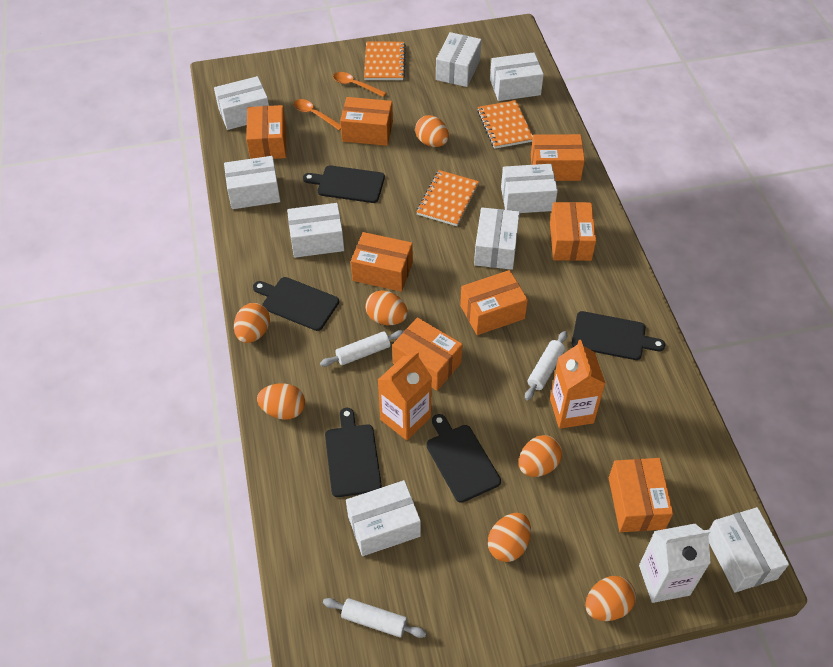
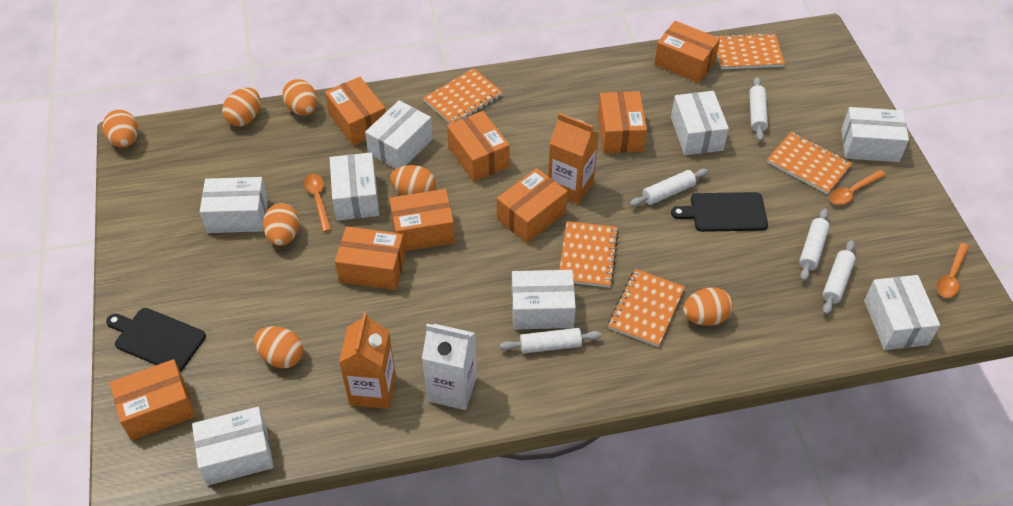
black cutting board: [253,277,339,331] [303,165,385,203] [325,408,382,497] [426,414,501,503] [572,311,665,360] = 5 -> [106,308,206,372] [671,192,768,232] = 2
orange notebook: [364,42,406,80] [416,170,479,226] [477,100,533,149] = 3 -> [423,68,503,124] [559,221,619,288] [608,269,685,347] [716,33,785,69] [767,132,852,194] = 5
orange spoon: [294,99,341,130] [333,72,387,97] = 2 -> [304,174,332,232] [829,170,886,205] [936,243,969,298] = 3
white box: [214,76,269,130] [224,156,280,209] [287,203,344,258] [346,480,421,556] [436,32,481,87] [474,207,520,270] [490,52,544,101] [501,164,558,213] [708,507,789,592] = 9 -> [192,407,274,485] [200,177,268,233] [330,152,379,221] [365,100,433,169] [512,270,576,329] [671,91,729,155] [841,107,909,162] [864,275,940,350] = 8
white rolling pin: [320,330,404,367] [323,598,427,638] [525,331,567,401] = 3 -> [500,328,602,353] [630,169,708,207] [749,77,768,141] [799,208,830,281] [822,240,856,315] = 5

